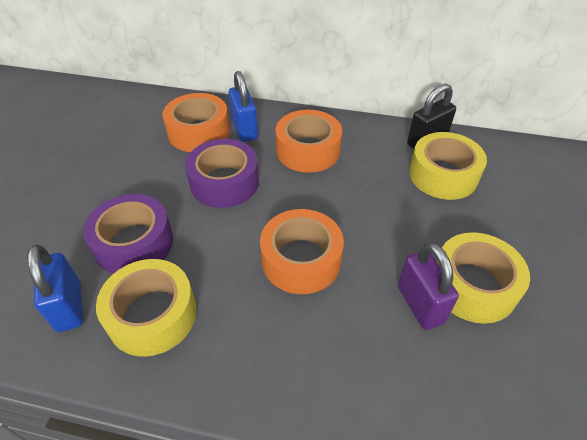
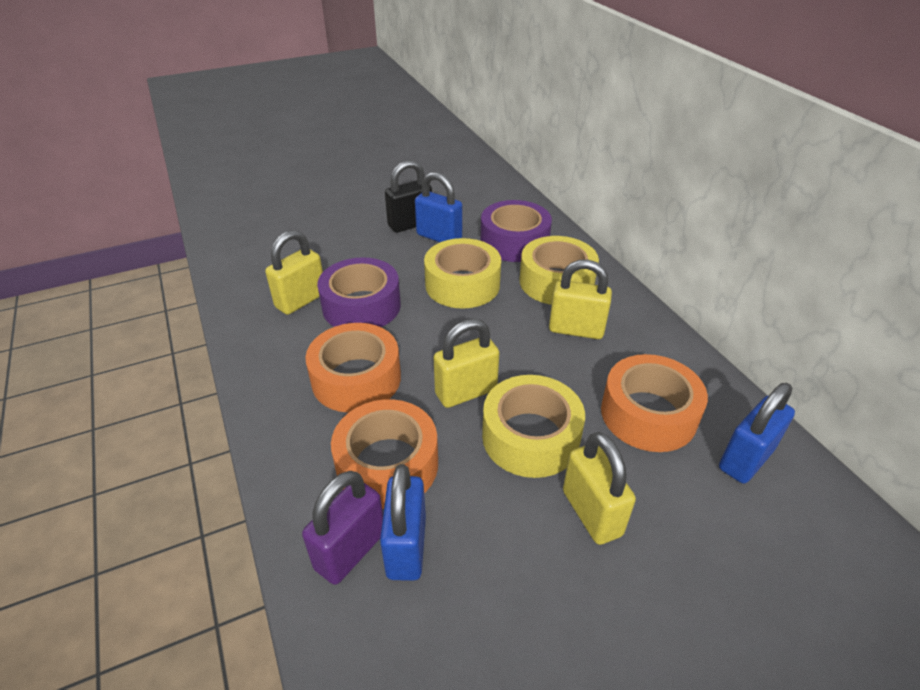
blue padlock: [27,244,83,332] [228,71,258,142] = 2 -> [380,464,426,581] [415,172,462,242] [719,383,795,483] = 3
yellow padlock: none = 0 -> [265,230,323,315] [433,319,499,408] [549,260,612,339] [563,432,636,545] = 4

